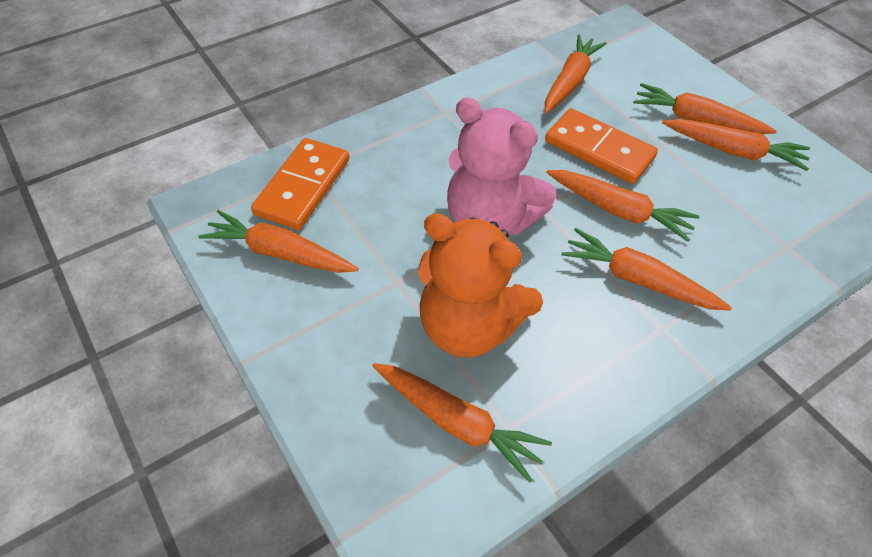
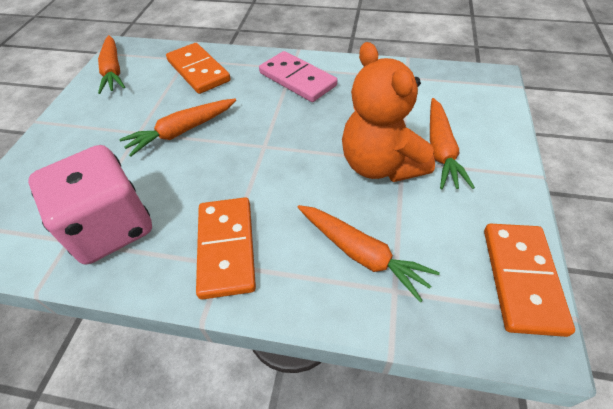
orange carrot: [198,210,358,273] [372,363,552,483] [545,34,606,113] [546,170,700,242] [562,228,732,311] [633,83,777,134] [662,119,810,171] = 7 -> [98,35,125,94] [119,99,236,157] [297,205,440,302] [430,98,475,189] = 4
orange domino: [251,138,349,230] [545,108,658,184] = 2 -> [166,43,231,94] [196,197,256,300] [484,224,575,337] = 3
pink dice: none = 0 -> [28,145,152,264] = 1
pink domino: none = 0 -> [259,51,337,102] = 1
pink teddy bear: [447,97,556,235] = 1 -> none = 0

